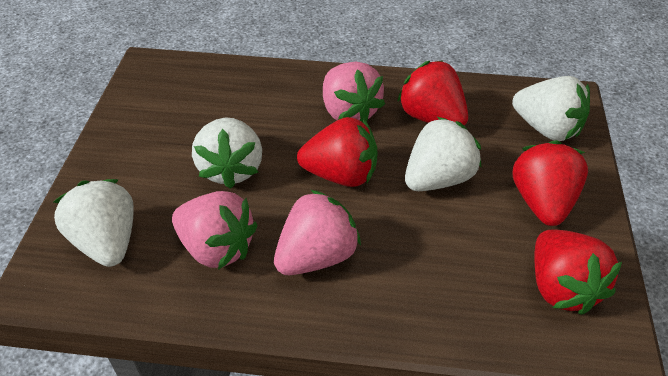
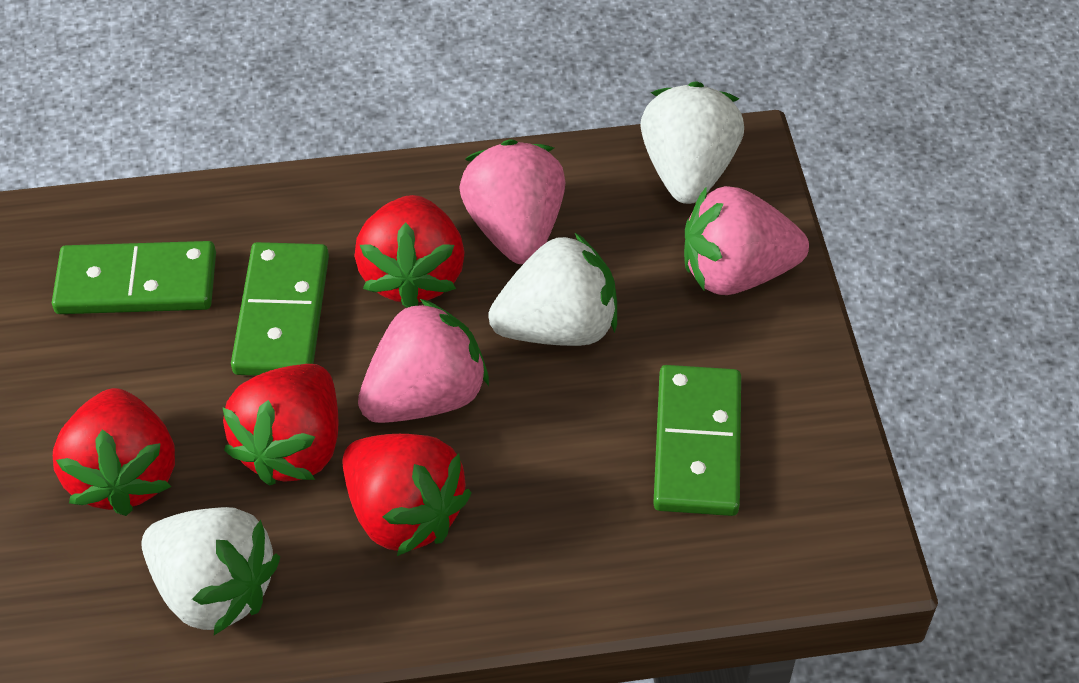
green domino: none = 0 -> [52,241,216,314] [231,242,329,376] [653,365,741,516] = 3
white strawberry: [54,179,134,267] [192,118,262,189] [405,117,482,191] [512,76,590,141] = 4 -> [142,507,280,635] [488,233,617,346] [640,81,744,204] = 3

